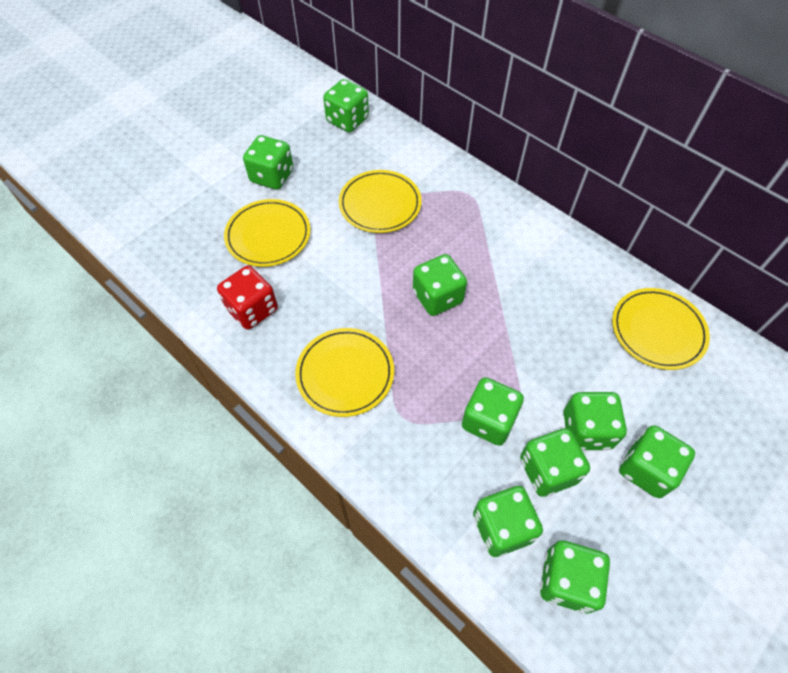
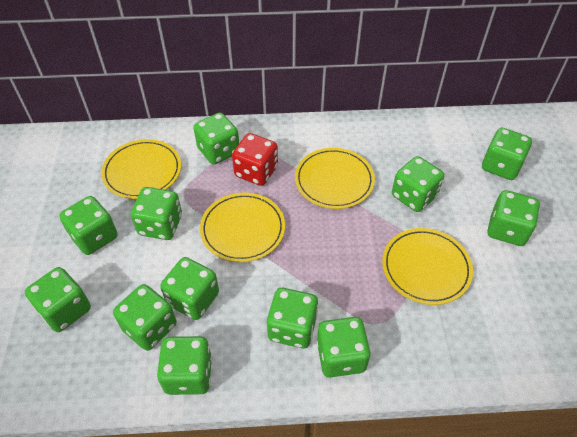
green dice: [243,135,293,190] [323,79,369,132] [413,254,467,316] [462,377,524,446] [473,486,543,557] [520,428,590,497] [540,540,610,614] [563,392,627,450] [619,425,695,498] = 9 -> [25,267,91,332] [59,196,118,255] [113,284,177,351] [131,187,182,240] [157,336,212,395] [160,257,219,320] [193,113,239,164] [267,288,318,348] [316,317,371,377] [392,156,444,212] [482,128,532,180] [487,190,540,246] = 12

